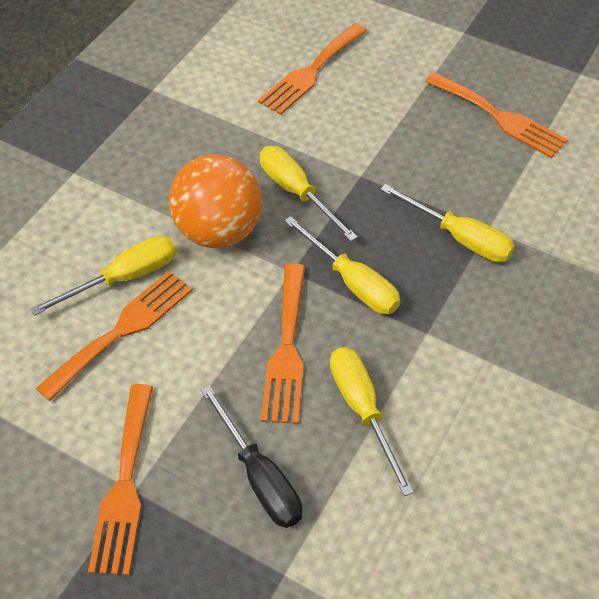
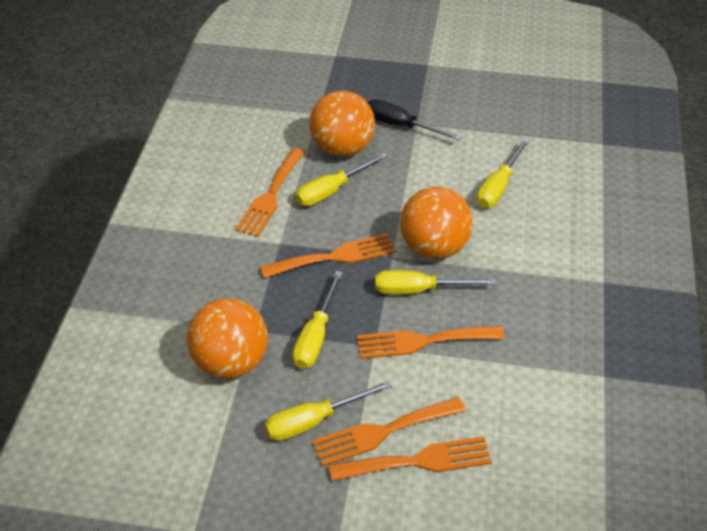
orange ball: [169,154,262,248] = 1 -> [187,298,268,379] [310,90,375,157] [400,187,473,259] = 3

